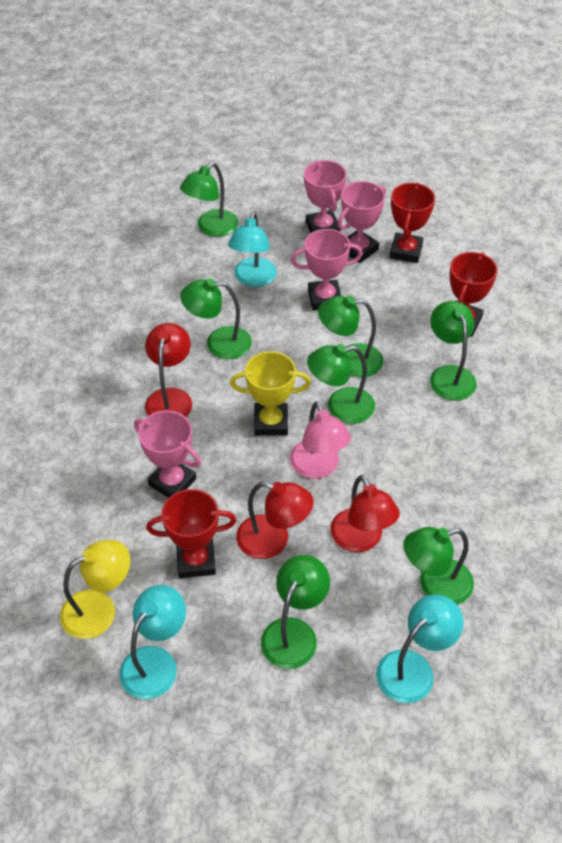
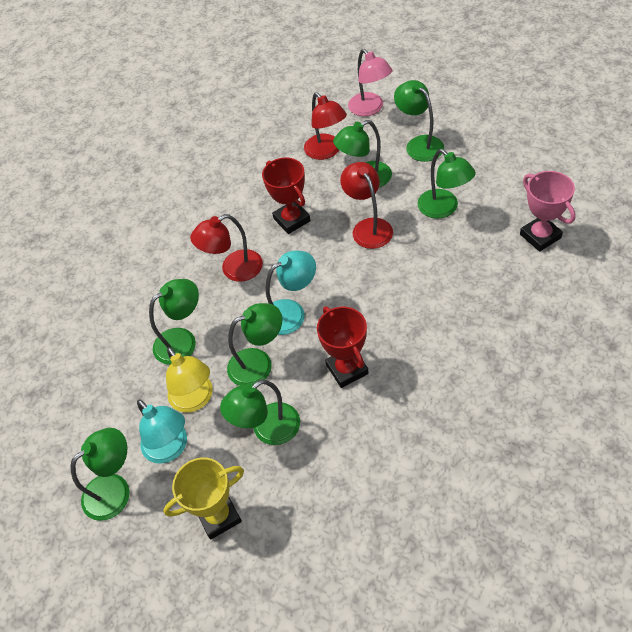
pink trophy: [134,411,201,498] [291,229,363,310] [304,160,347,233] [337,181,386,263] = 4 -> [520,171,576,252] = 1
red trophy: [146,489,237,578] [390,182,435,263] [450,252,498,336] = 3 -> [262,157,311,234] [317,307,369,388] = 2
turquoise lamp: [120,585,186,699] [228,212,277,287] [376,594,464,703] = 3 -> [137,399,187,464] [266,251,316,335] = 2

